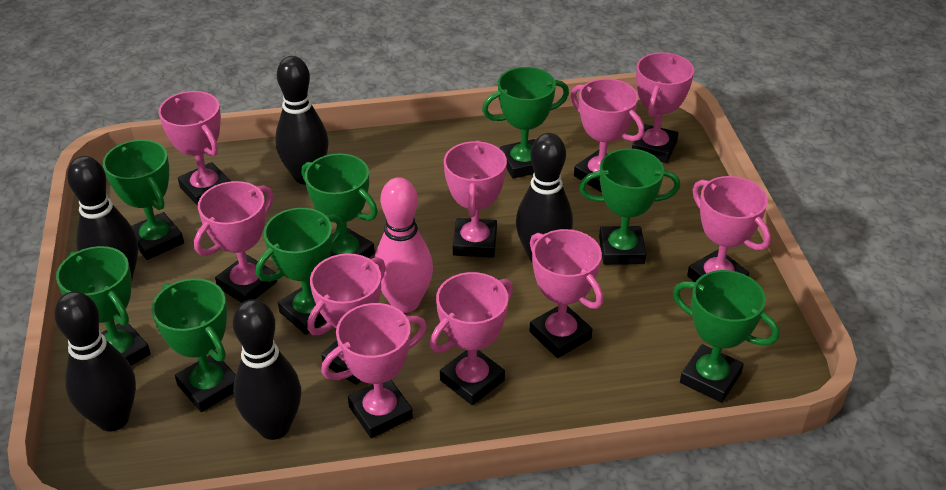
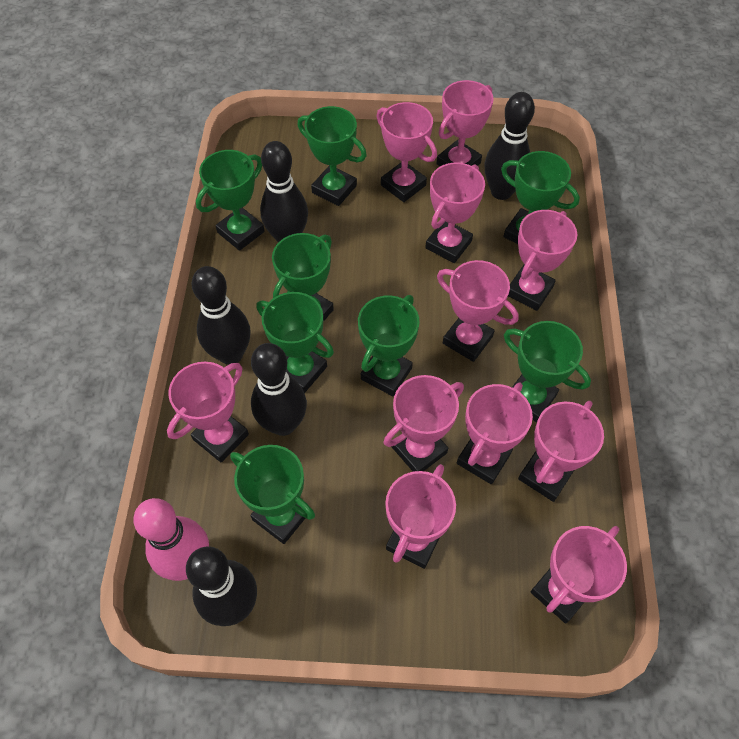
pink trophy: [158,91,231,206] [194,181,277,303] [307,253,386,385] [321,303,427,438] [430,272,513,405] [444,140,507,258] [530,229,603,358] [571,79,644,193] [632,52,694,163] [687,176,771,282] = 10 -> [167,362,249,463] [376,102,437,202] [384,375,464,472] [385,464,456,569] [425,163,485,263] [436,80,494,166] [437,260,519,362] [457,383,533,484] [508,210,577,311] [518,401,604,502] [531,526,627,623] = 11

